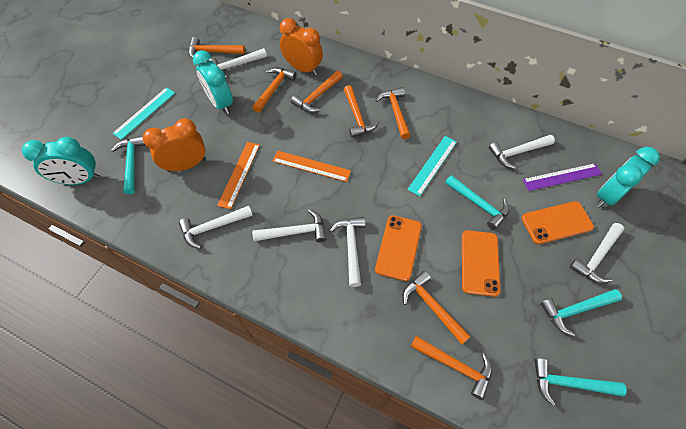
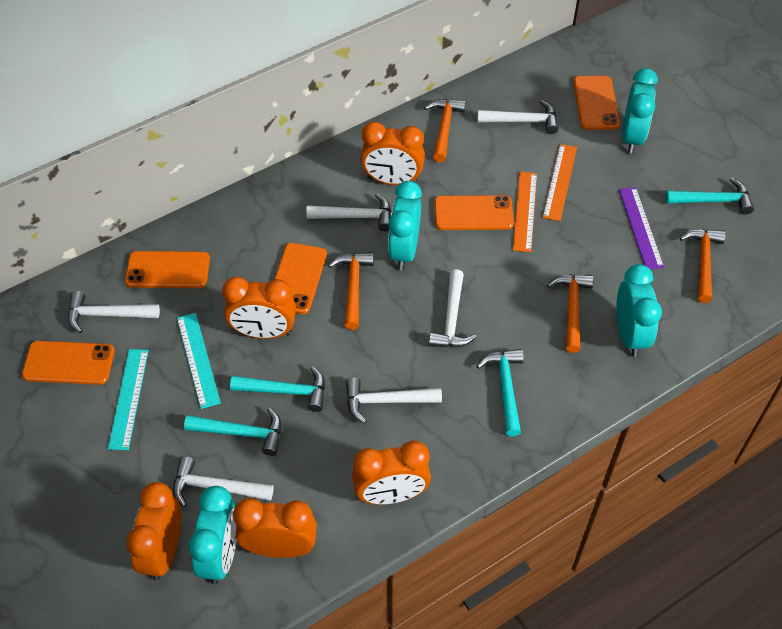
orange clock: [143,118,206,172] [280,18,323,76] = 2 -> [126,482,181,581] [222,277,296,339] [233,498,317,558] [352,441,431,505] [360,122,425,185] = 5
orange hammer: [189,37,245,58] [252,67,297,113] [291,71,343,113] [344,85,379,137] [376,87,411,139] [403,271,471,344] [411,336,492,400] = 7 -> [328,252,374,330] [424,99,466,162] [547,274,594,353] [680,229,726,303] = 4
orange phone: [375,215,422,281] [462,230,500,297] [522,201,594,244] = 3 -> [22,341,115,385] [125,251,210,288] [274,243,327,314] [434,195,514,230] [574,76,620,130] = 5
turquoise clock: [22,137,100,185] [193,50,233,114] [596,147,660,208] = 3 -> [188,486,237,584] [388,181,422,270] [616,264,662,357] [622,68,658,154] = 4

